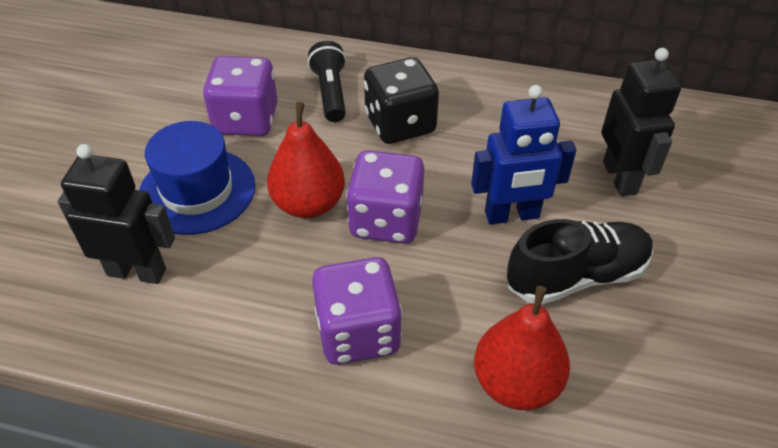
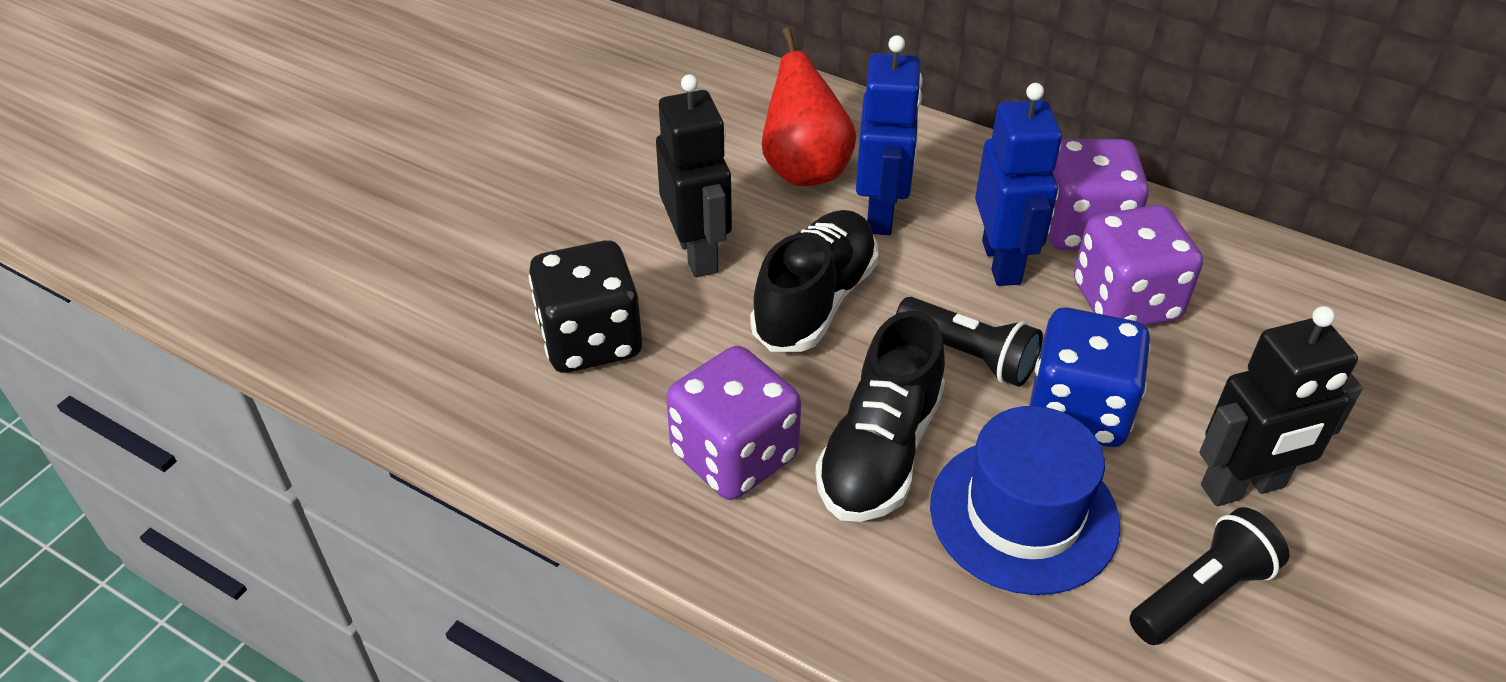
black flashlight: [308,41,346,122] = 1 -> [896,297,1043,387] [1129,507,1290,645] = 2
black shoe: [507,219,653,304] = 1 -> [750,210,878,352] [815,310,945,522] = 2
blue dice: none = 0 -> [1030,308,1151,447] = 1
blue robot: [471,85,576,225] = 1 -> [856,35,923,235] [975,83,1062,286] = 2
red pear: [267,102,345,218] [474,286,570,410] = 2 -> [762,27,856,186] = 1

